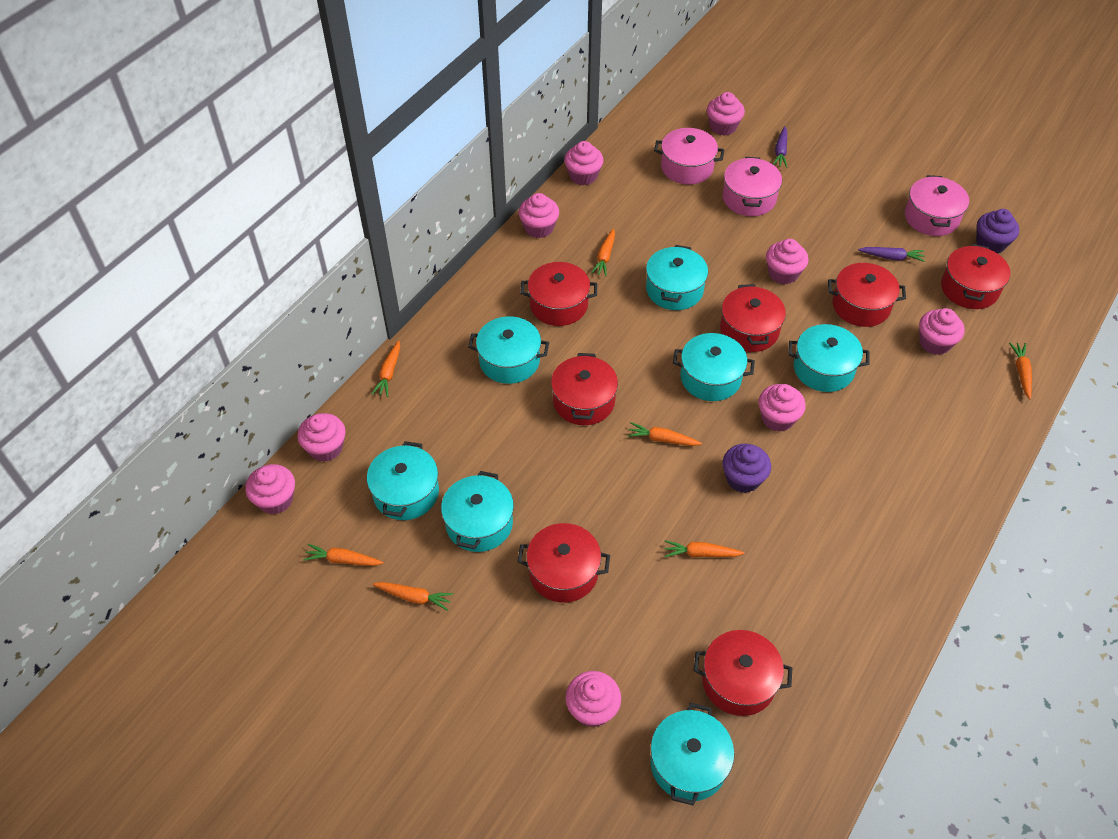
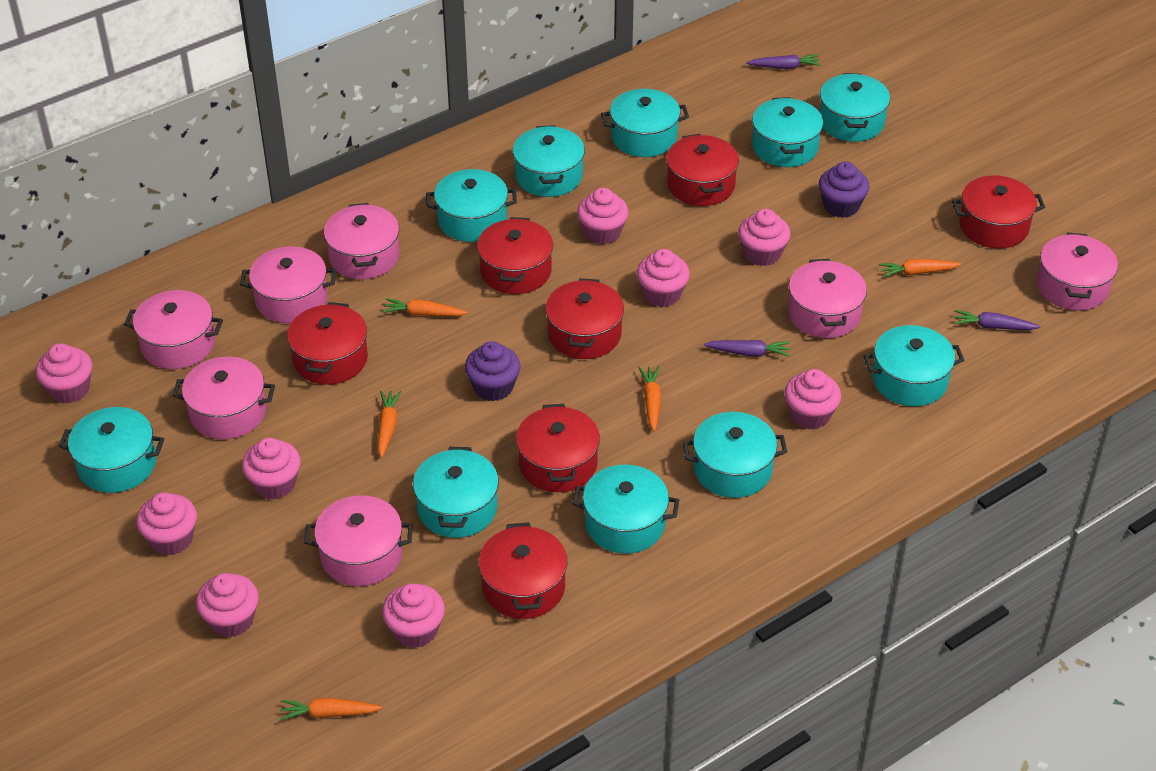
orange carrot: [303,544,383,566] [372,340,400,397] [373,582,453,611] [591,228,615,276] [627,422,702,446] [664,540,745,557] [1009,343,1032,399] = 7 -> [279,698,383,721] [378,391,401,458] [382,298,468,316] [638,366,661,432] [879,259,962,278] = 5
pink pot: [654,128,724,185] [722,157,782,216] [905,175,969,236] = 3 -> [124,290,223,369] [172,357,275,439] [240,246,336,323] [304,495,413,586] [324,203,400,279] [788,259,867,338] [1037,232,1118,311] = 7
purple carrot: [773,126,787,168] [858,247,925,262] = 2 -> [704,340,790,357] [746,55,821,69] [954,310,1041,330] = 3
turquoise pot: [367,441,439,520] [441,471,514,552] [468,316,549,384] [646,245,708,310] [650,703,734,805] [673,333,755,401] [788,324,869,392] = 7 -> [59,407,164,493] [413,447,499,538] [426,169,517,242] [513,125,585,197] [572,465,679,554] [601,89,689,157] [683,412,787,498] [752,97,823,167] [820,73,890,142] [864,325,964,406] = 10

